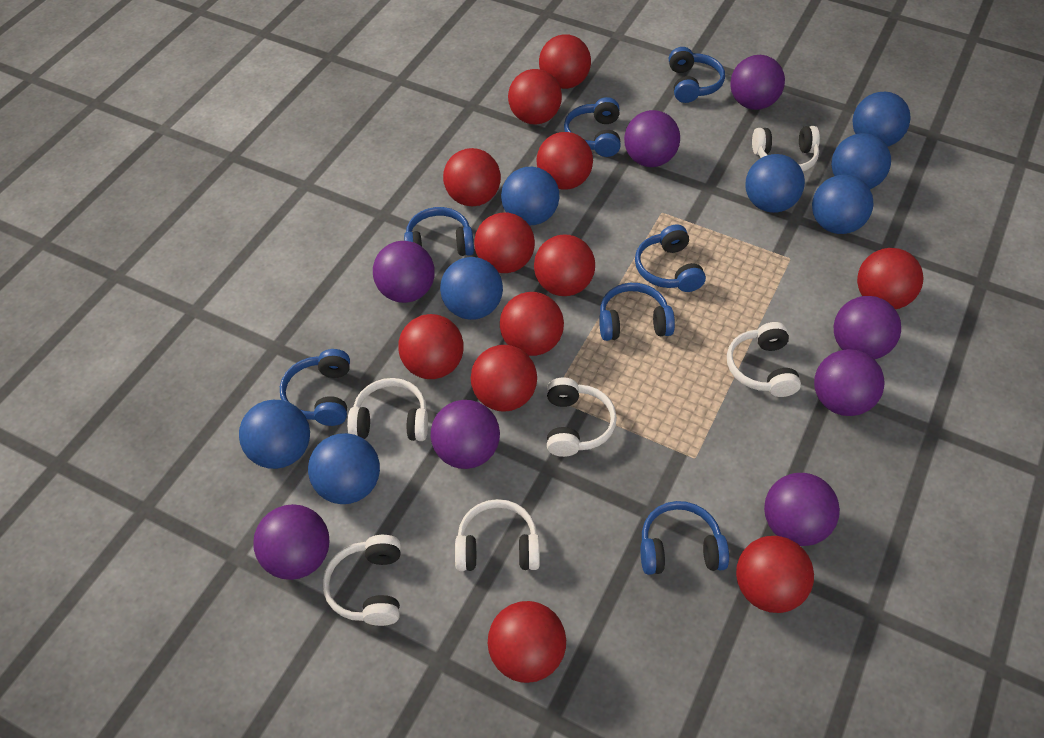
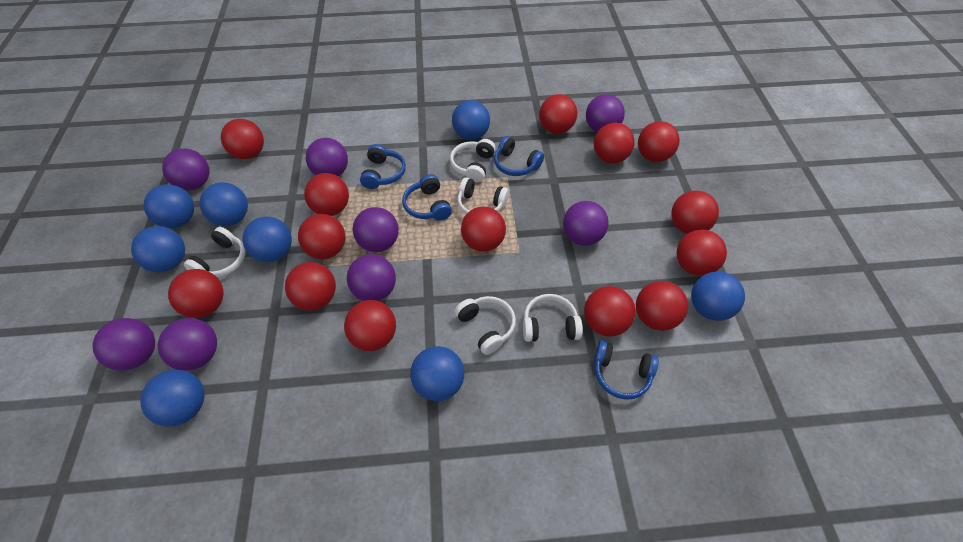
blue headphones: [280,349,350,426] [404,207,474,256] [564,97,621,157] [599,283,675,341] [635,225,706,292] [640,501,729,575] [669,47,725,103] = 7 -> [360,144,406,189] [402,174,452,221] [494,136,544,176] [594,340,659,400] = 4
red ball: [398,314,464,379] [443,148,501,206] [471,345,537,412] [474,213,535,273] [488,601,566,683] [500,292,564,356] [508,69,562,125] [534,234,595,296] [536,132,593,190] [539,34,591,89] [736,536,814,613] [857,248,923,309] = 12 -> [168,269,224,318] [221,119,264,159] [285,262,336,311] [298,214,345,259] [304,173,349,216] [344,300,396,351] [461,207,506,252] [539,94,577,134] [584,286,636,337] [594,123,635,163] [636,281,688,331] [638,121,680,162] [671,191,719,234] [676,230,727,276] = 14
white headphones: [322,535,401,626] [347,378,428,441] [455,499,540,571] [547,377,617,457] [727,322,801,397] [752,126,820,172] = 6 -> [184,227,245,277] [450,139,496,182] [455,296,516,355] [457,177,509,214] [523,294,583,342] = 5

